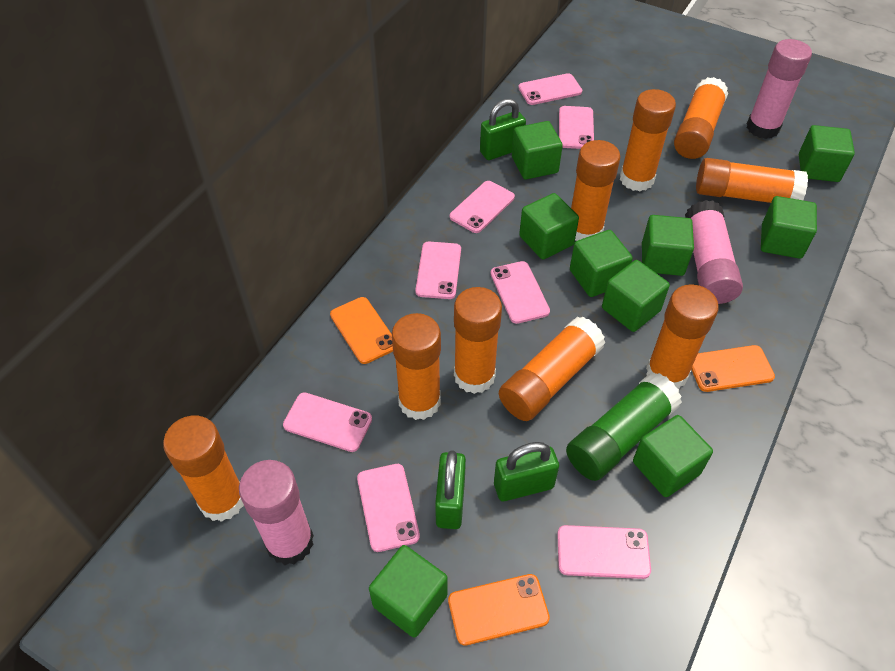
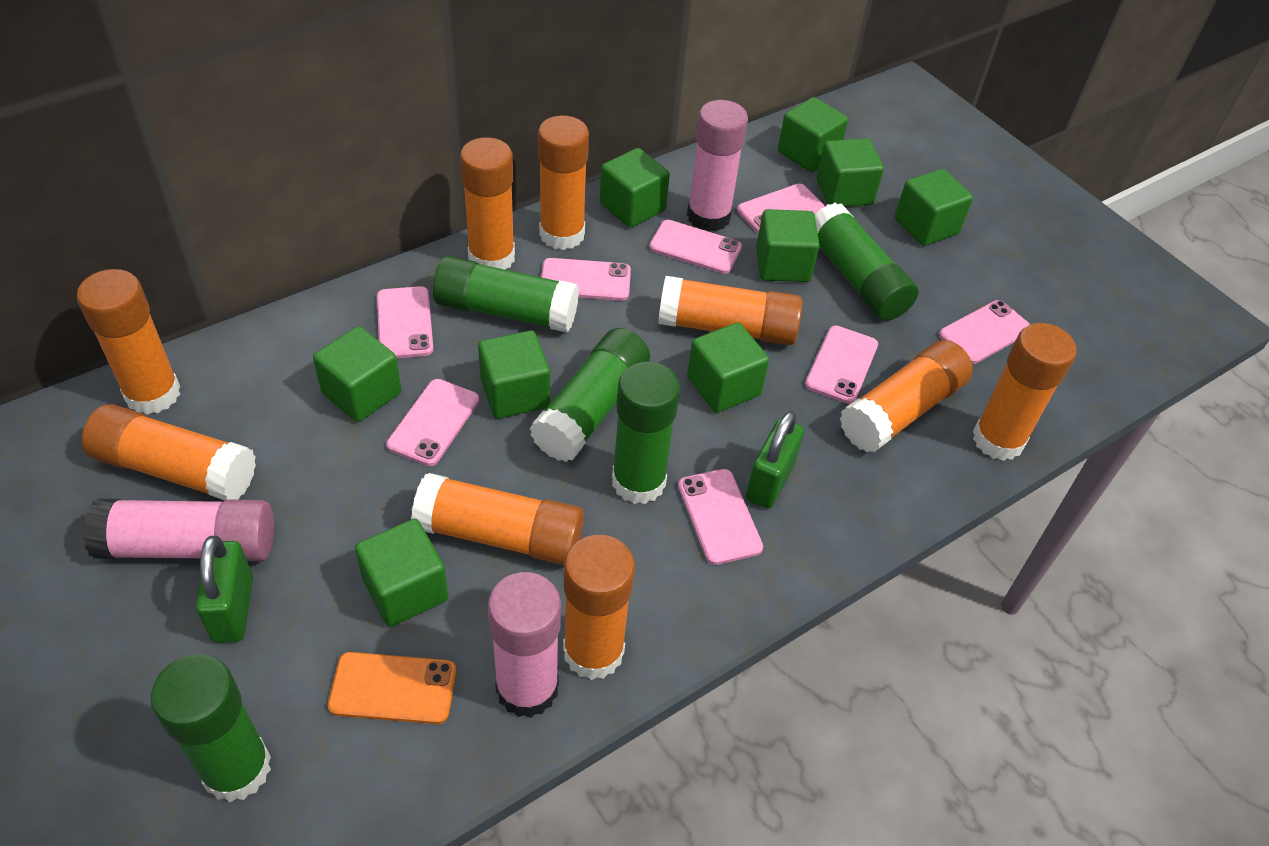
green glue stick: [566,372,682,481] = 1 -> [151,654,271,802] [433,256,579,332] [530,328,650,462] [612,362,680,504] [815,202,919,321] = 5
green padlock: [435,450,466,529] [480,99,526,160] [494,442,559,501] = 3 -> [195,536,253,643] [746,411,804,509] = 2
orange phone: [330,297,393,364] [448,574,550,646] [691,345,775,392] = 3 -> [328,652,456,724] = 1

